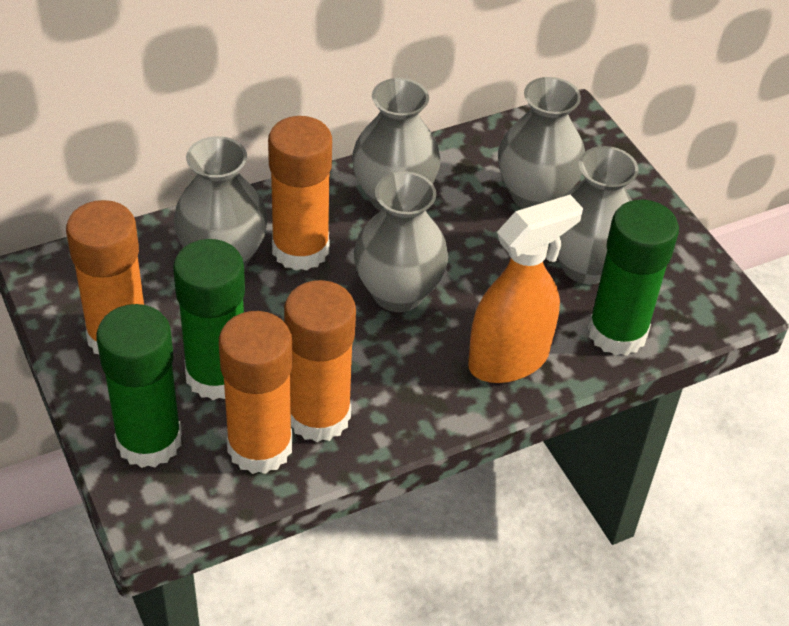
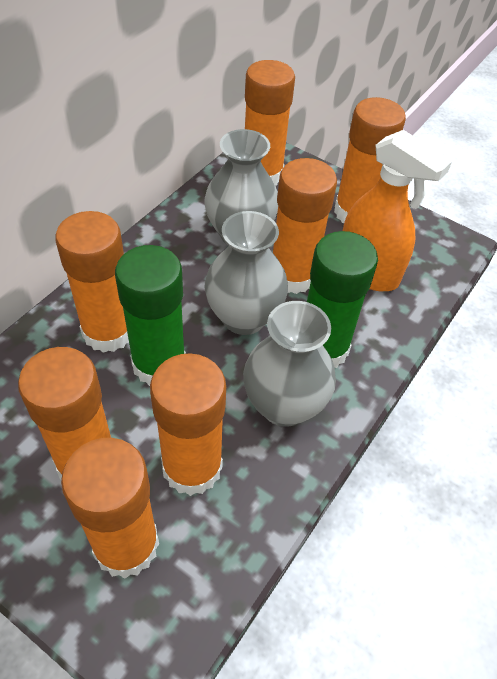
green glue stick: [97,304,182,468] [173,239,245,400] [588,200,679,356] = 3 -> [115,245,186,386] [307,231,378,368] = 2
grey vase: [174,136,268,268] [352,78,441,211] [354,171,448,312] [498,77,585,209] [557,146,638,284] = 5 -> [204,129,278,246] [204,211,288,335] [243,301,336,427] = 3
orange glue stick: [66,200,144,354] [219,311,293,474] [268,116,332,271] [284,280,356,442] = 4 -> [18,347,111,480] [55,211,129,353] [61,438,159,579] [150,353,226,496] [245,60,295,186] [273,158,337,294] [334,97,406,223] = 7

